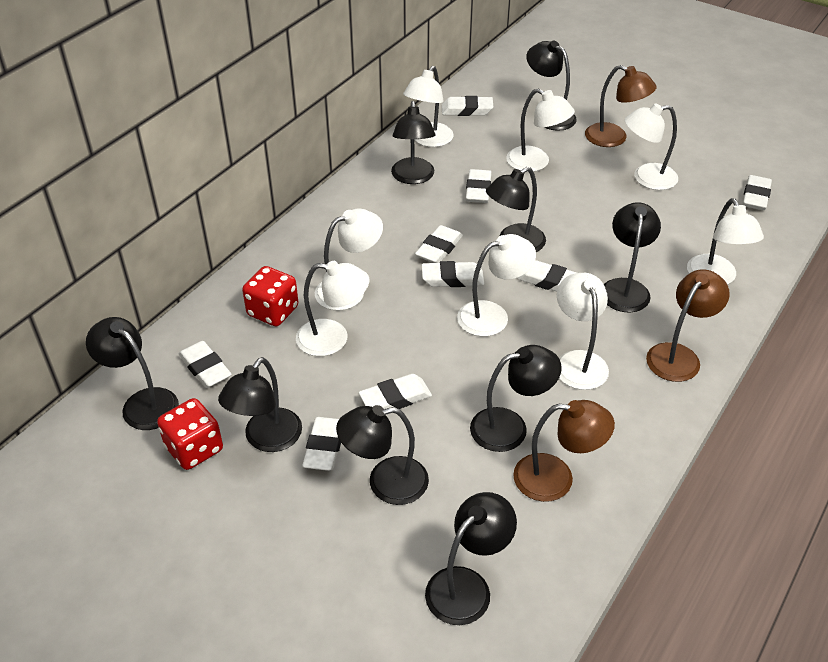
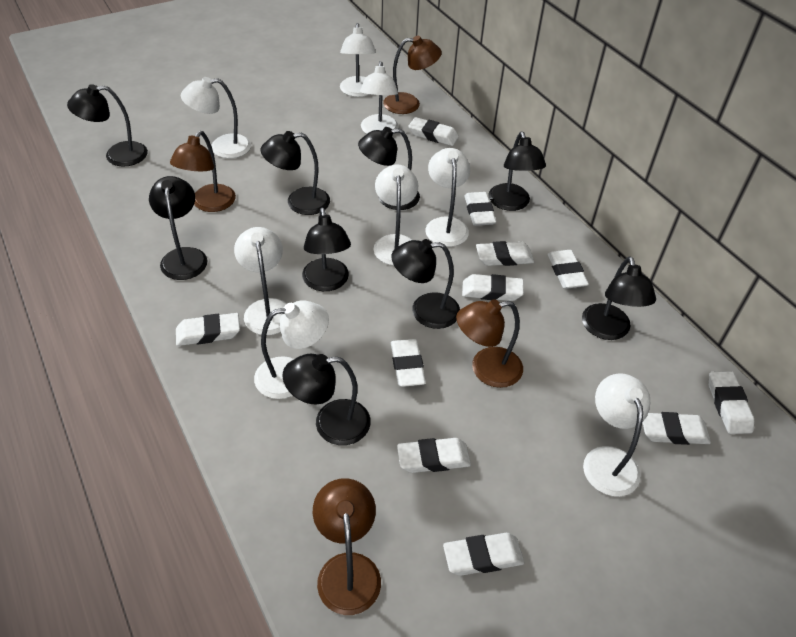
brown lamp: [513,400,615,502] [585,65,657,147] [646,269,730,382] = 3 -> [170,131,236,212] [313,478,381,615] [383,36,442,114] [456,299,523,388] = 4
red dice: [157,398,223,470] [242,266,299,326] = 2 -> none = 0
white eraser: [179,341,232,388] [302,417,341,471] [359,374,432,409] [415,225,463,263] [422,261,484,287] [442,96,493,116] [466,169,491,203] [517,260,577,292] [742,175,772,210] = 9 -> [176,313,240,346] [391,339,426,387] [397,438,471,473] [408,117,459,146] [443,533,524,576] [462,274,524,301] [464,192,496,226] [476,241,534,266] [547,250,589,289] [642,412,711,445] [709,371,754,434] = 11

